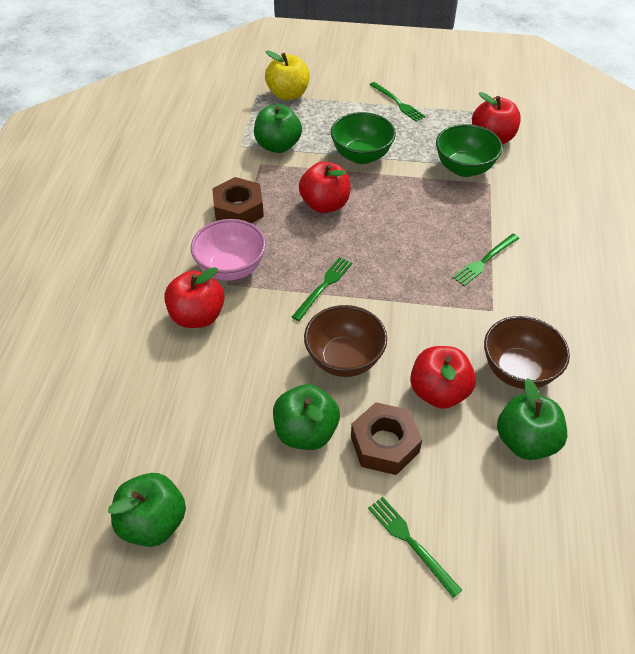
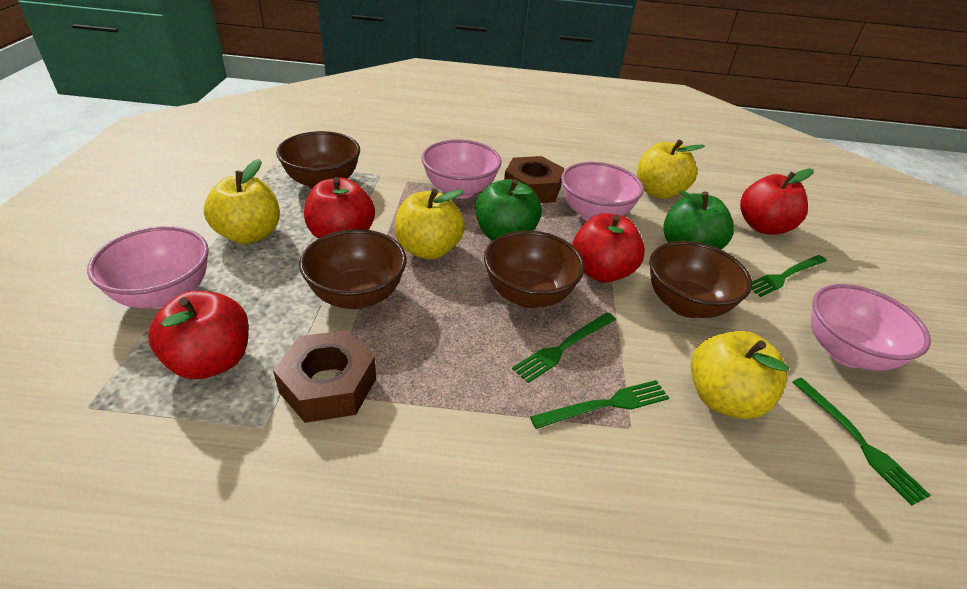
brown bowl: [304,305,387,377] [484,316,570,389] = 2 -> [276,131,360,189] [299,229,406,309] [484,230,585,308] [649,241,752,318] = 4
green apple: [108,473,186,547] [254,104,302,153] [273,384,340,450] [497,378,567,460] = 4 -> [475,179,542,241] [663,190,734,250] = 2
green bowl: [331,112,396,164] [436,124,503,177] = 2 -> none = 0
pink bowl: [191,219,266,281] = 1 -> [87,226,209,309] [421,139,502,199] [561,162,644,221] [811,284,931,371] = 4
yellow apple: [265,51,310,100] = 1 -> [204,159,280,244] [395,189,465,259] [637,140,705,199] [691,331,789,419] = 4

